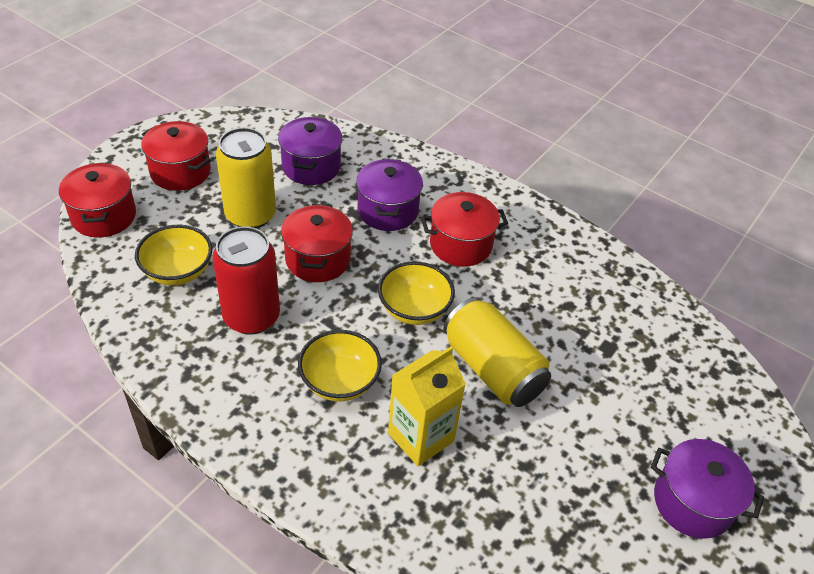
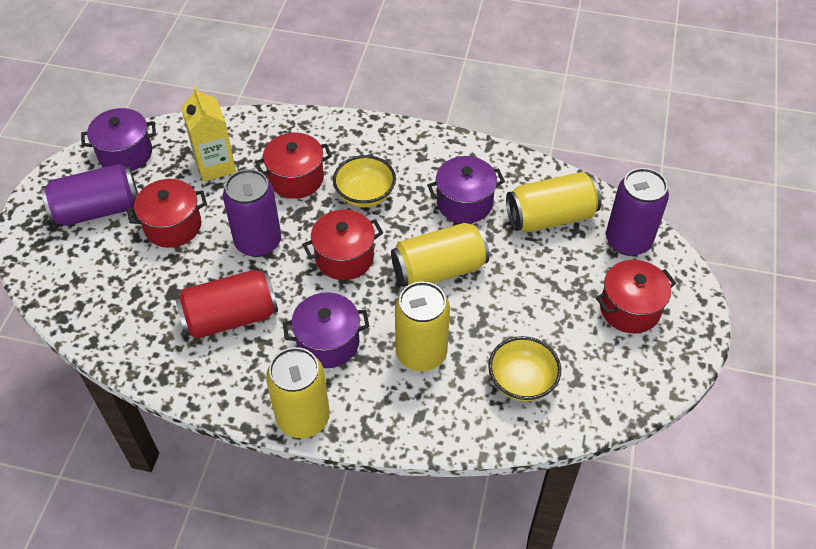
purple can: none = 0 -> [41,164,138,226] [223,169,281,257] [606,168,669,256] = 3
yellow bowl: [135,225,212,285] [298,330,382,402] [378,261,455,325] = 3 -> [333,155,396,207] [488,336,561,402] = 2
yellow can: [216,128,276,229] [444,297,551,407] = 2 -> [266,347,330,438] [391,223,490,287] [395,281,450,371] [506,172,602,232] = 4

